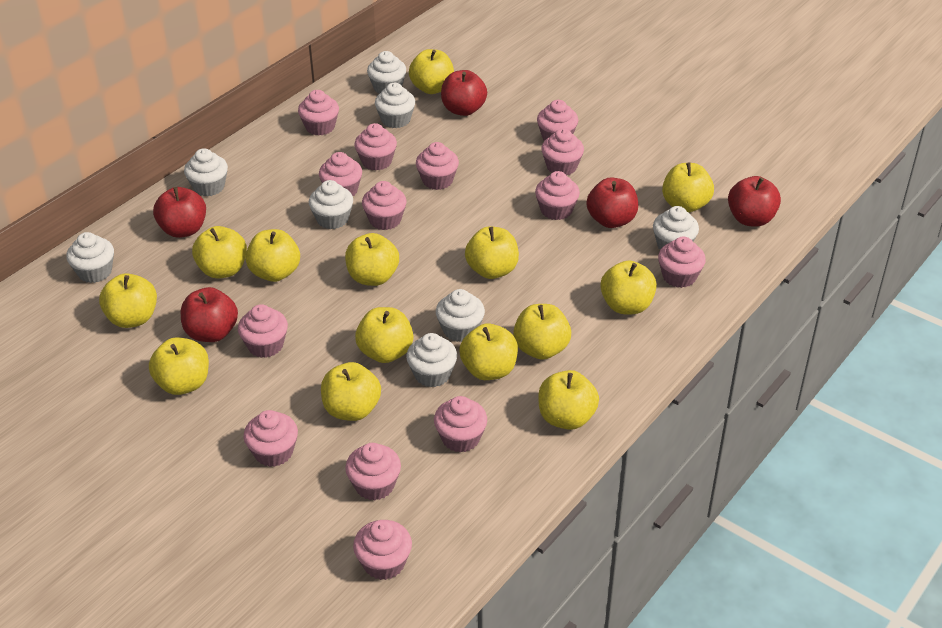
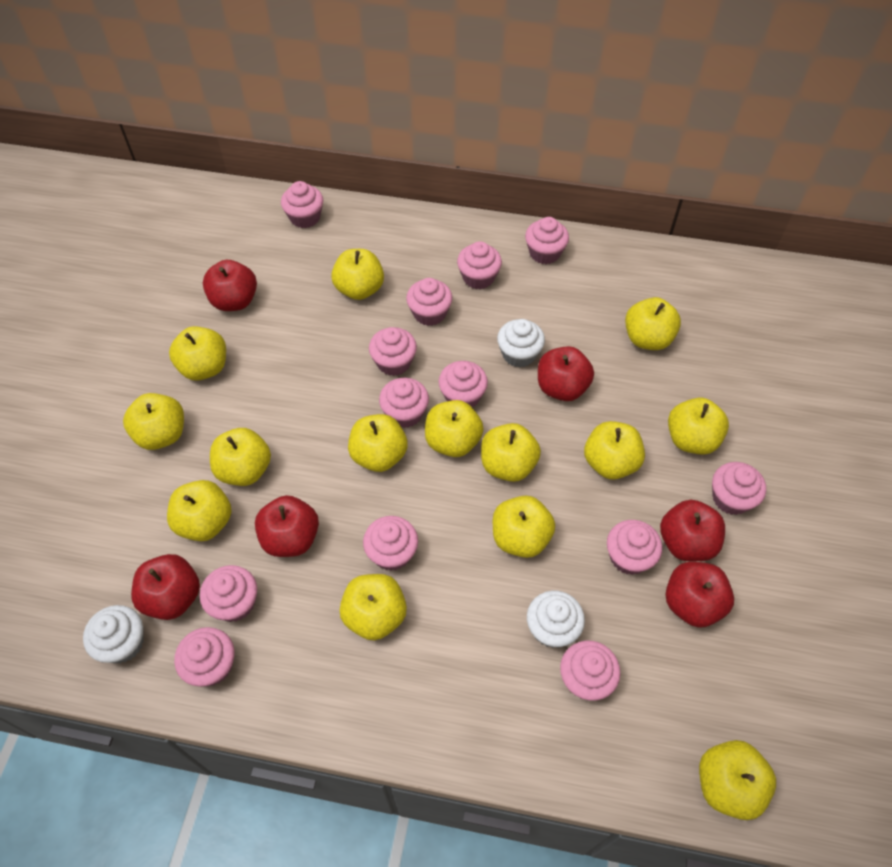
pink cupcake: [238,304,288,358] [244,410,298,467] [298,90,339,136] [319,152,362,196] [345,443,401,500] [353,520,412,580] [355,123,397,171] [362,181,407,230] [416,142,459,190] [434,396,487,453] [535,171,580,220] [537,100,578,141] [541,128,584,176] [658,236,706,288] = 14 -> [174,627,235,687] [200,565,257,622] [281,181,323,228] [363,516,418,571] [369,327,417,376] [379,378,429,428] [406,278,452,326] [439,361,488,408] [457,241,502,289] [525,217,569,264] [560,641,620,701] [607,520,662,575] [712,462,766,515] = 13
red apple: [153,187,206,238] [181,287,238,342] [441,70,487,116] [587,177,638,228] [728,176,781,227] = 5 -> [131,554,200,620] [203,260,257,311] [255,495,319,557] [538,346,594,401] [660,500,725,561] [666,562,734,628] = 6
white cupcake: [66,232,114,283] [184,148,228,197] [309,180,353,229] [367,51,406,94] [375,83,415,128] [406,333,457,387] [436,289,485,342] [653,206,699,250] = 8 -> [83,605,144,663] [497,319,545,367] [527,591,585,648] = 3

